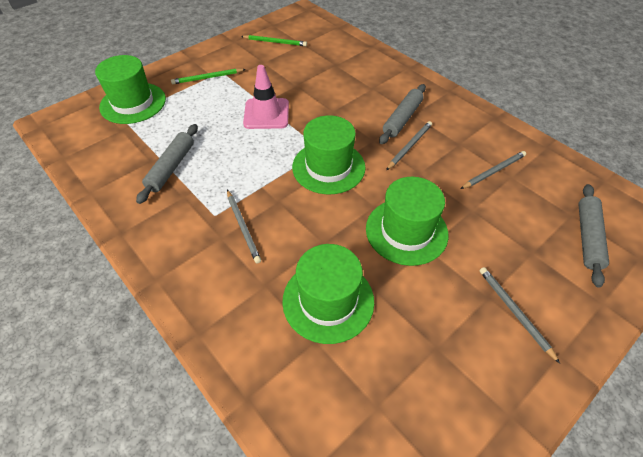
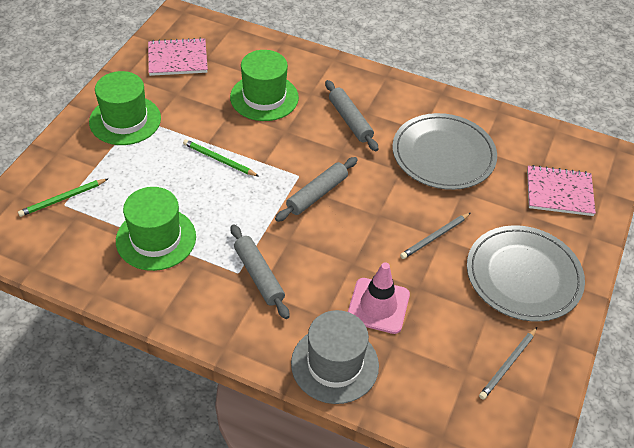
green hat: [95,55,166,124] [282,244,374,344] [292,115,366,194] [366,177,449,266] = 4 -> [89,71,161,145] [116,187,196,271] [230,50,299,121] = 3
grey hat: none = 0 -> [291,310,379,404] = 1
grey pencil: [227,190,261,263] [386,121,432,170] [460,151,526,189] [479,267,560,364] = 4 -> [400,213,471,259] [479,327,537,400] = 2
grey plate: none = 0 -> [392,113,497,190] [467,225,585,322] = 2
pink notebook: none = 0 -> [148,38,208,76] [527,165,596,216] = 2

